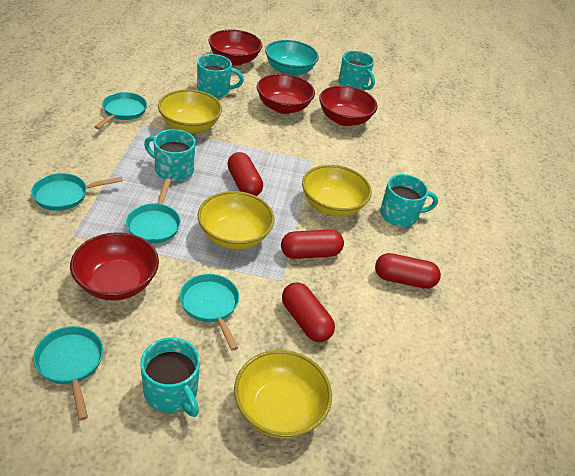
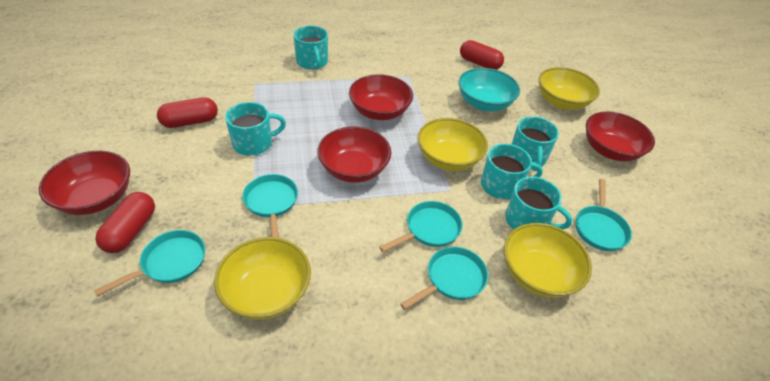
red capsule: [227,152,263,196] [281,230,344,259] [282,283,335,342] [375,253,441,289] = 4 -> [95,192,155,253] [157,97,218,128] [460,40,504,70] = 3

